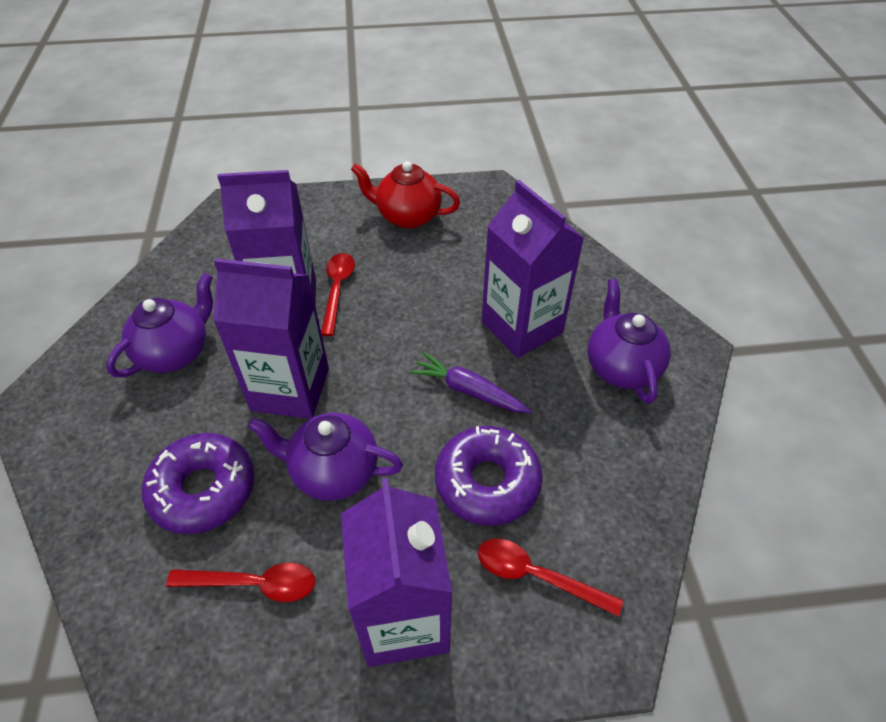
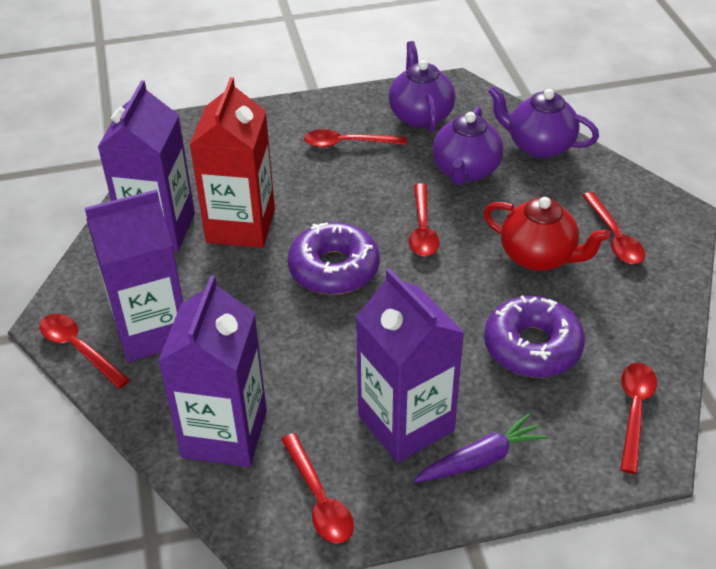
red carton: none = 0 -> [190,77,275,248] = 1
red spoon: [166,563,315,602] [321,253,355,336] [478,539,623,617] = 3 -> [40,314,130,389] [281,433,354,544] [304,129,407,148] [409,184,440,257] [582,192,645,264] [620,363,657,474] = 6

